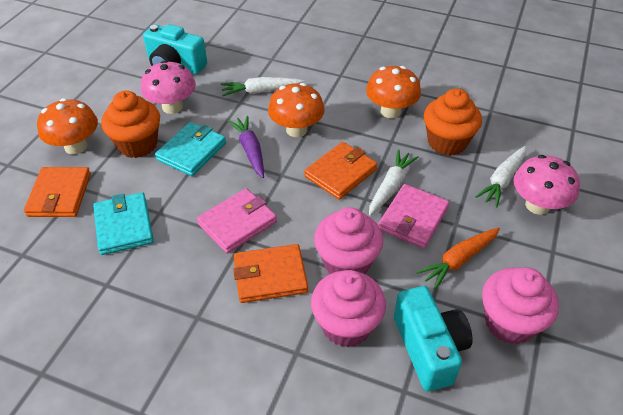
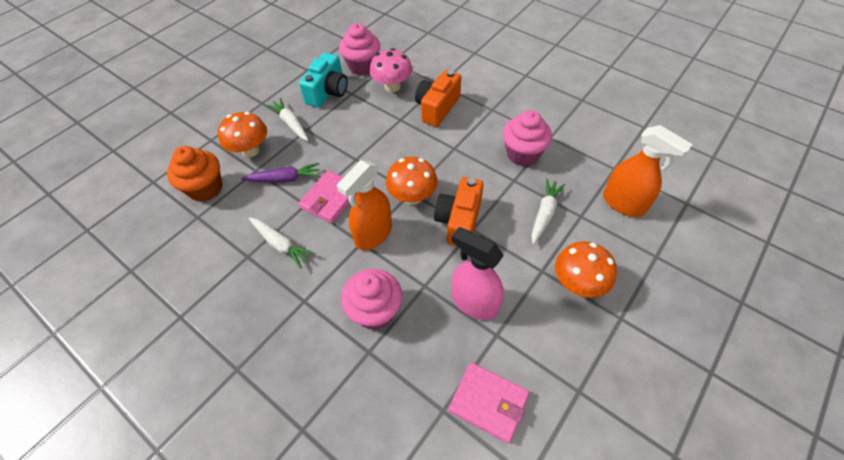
orange camera: none = 0 -> [415,70,461,127] [434,177,484,247] = 2
orange carrot: [416,227,500,290] = 1 -> none = 0
orange cupcake: [101,90,160,158] [424,88,482,156] = 2 -> [167,146,222,202] = 1
orange spray bottle: none = 0 -> [337,160,392,250] [603,125,693,217] = 2
orange wallet: [24,167,91,217] [233,244,308,303] [304,142,378,200] = 3 -> none = 0
pink mushroom: [141,60,196,114] [513,155,580,215] = 2 -> [370,48,413,92] = 1
pink spray bottle: none = 0 -> [451,227,504,320] = 1
turquoise camera: [143,24,207,74] [394,286,473,391] = 2 -> [299,53,348,108] = 1
turquoise wallet: [93,192,154,255] [155,122,226,176] = 2 -> none = 0

